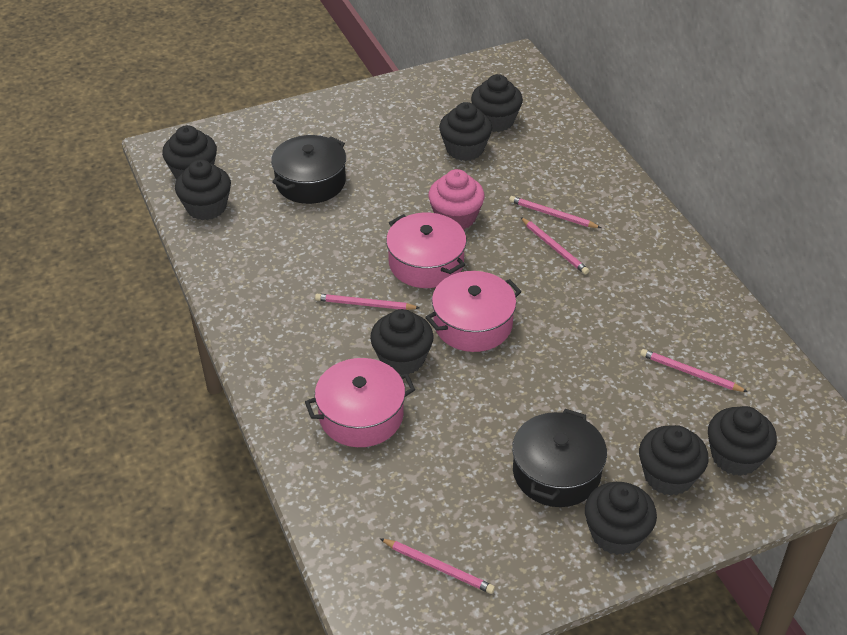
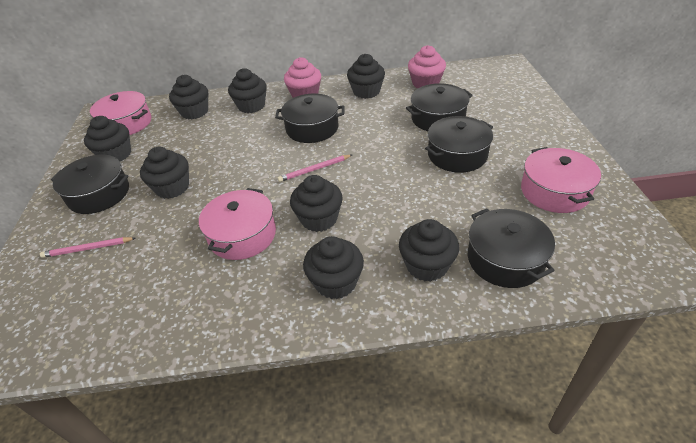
black pot: [271,135,346,204] [512,409,607,507] = 2 -> [51,155,129,214] [275,94,345,143] [406,83,473,131] [425,116,493,173] [468,208,555,288] = 5
pink cupcake: [428,169,485,229] = 1 -> [284,57,321,98] [408,45,446,88] = 2
pink pencil: [315,294,420,310] [380,538,495,594] [509,196,601,228] [521,217,589,275] [640,349,748,392] = 5 -> [40,237,136,258] [278,155,352,182] = 2

